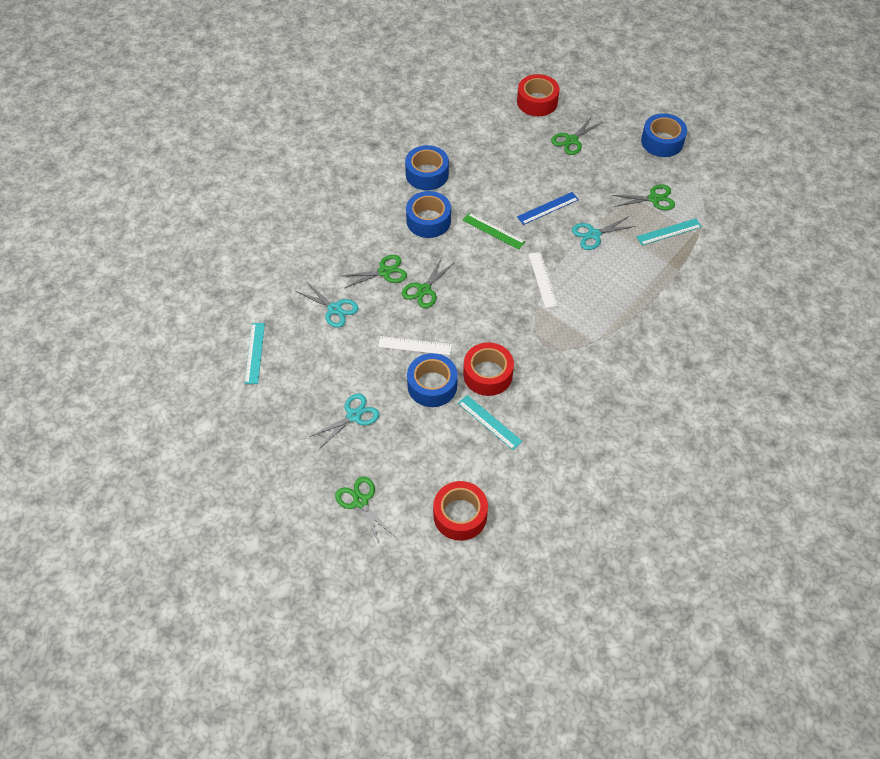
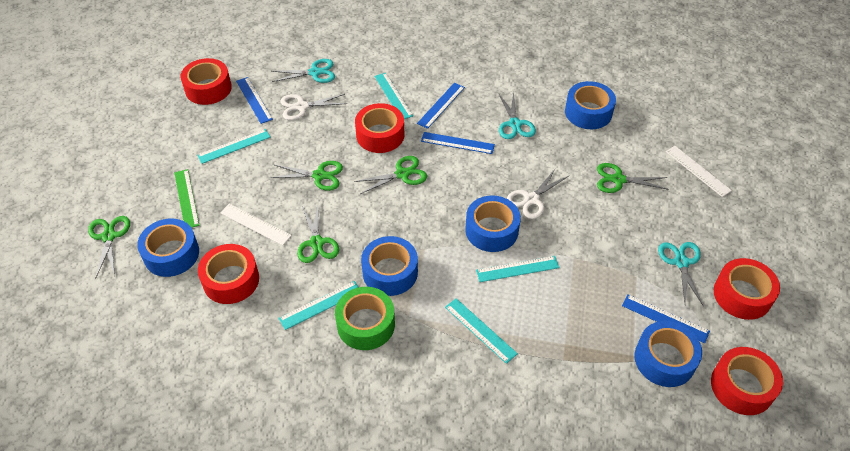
blue ruler: [517,192,579,225] = 1 -> [236,77,273,124] [417,83,465,129] [421,132,495,154] [622,294,710,343] = 4
blue tape: [405,145,449,190] [406,191,451,238] [407,353,458,407] [641,113,687,157] = 4 -> [137,219,199,277] [361,236,418,296] [465,195,521,252] [565,81,616,129] [635,321,702,387] = 5
green tape: none = 0 -> [335,287,395,350] = 1
red tape: [433,481,488,541] [463,342,514,396] [517,74,559,116] = 3 -> [181,58,232,105] [198,244,259,304] [355,103,404,153] [711,347,783,415] [714,258,780,320] = 5
turquoise ruler: [244,323,265,384] [458,395,523,450] [636,218,702,245] = 3 -> [197,129,271,164] [278,281,358,330] [374,73,413,119] [445,298,518,364] [476,256,560,282] = 5
white scissors: none = 0 -> [280,94,347,120] [506,168,569,219] = 2

